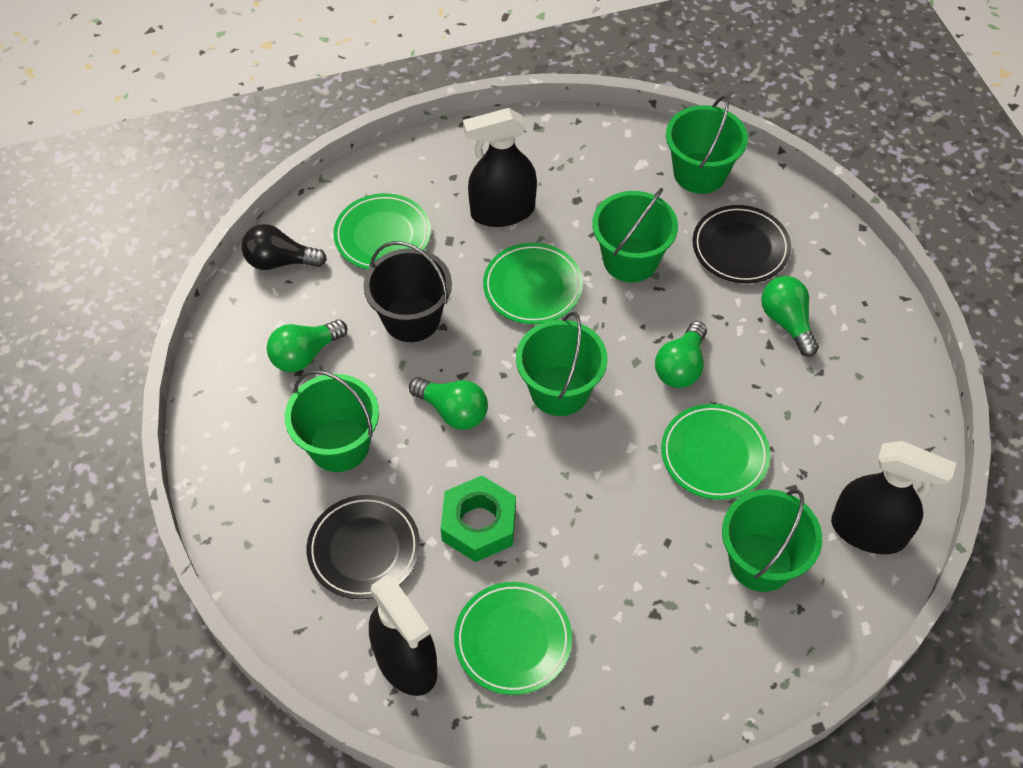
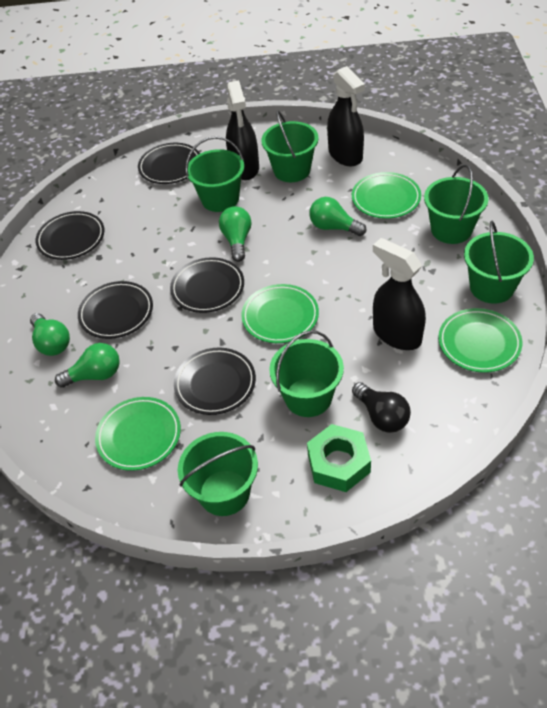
black bucket: [363,241,452,342] = 1 -> none = 0
black plate: [307,495,420,599] [693,205,791,283] = 2 -> [35,211,104,260] [78,281,153,339] [138,143,200,184] [170,257,244,313] [174,348,256,415] = 5
green bucket: [285,370,379,472] [516,312,608,416] [592,188,678,282] [666,95,748,194] [722,489,822,592] = 5 -> [178,432,258,516] [185,136,244,212] [261,110,319,182] [269,330,344,417] [424,165,489,244] [464,221,534,304] = 6

